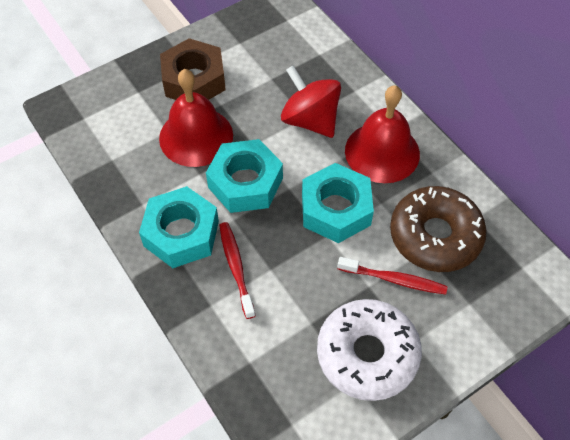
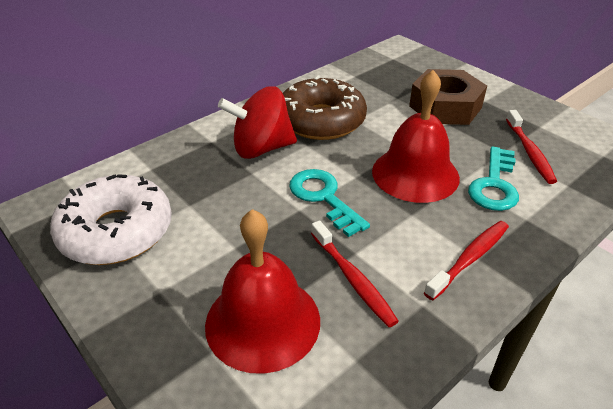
red toothbrush: [219,222,256,319] [337,257,448,295] = 2 -> [311,220,399,327] [424,221,509,300] [506,110,557,184] = 3
turquoise key: none = 0 -> [289,169,370,237] [468,146,519,211] = 2
turquoise nut: [139,186,219,268] [206,139,283,213] [302,163,374,243] = 3 -> none = 0

